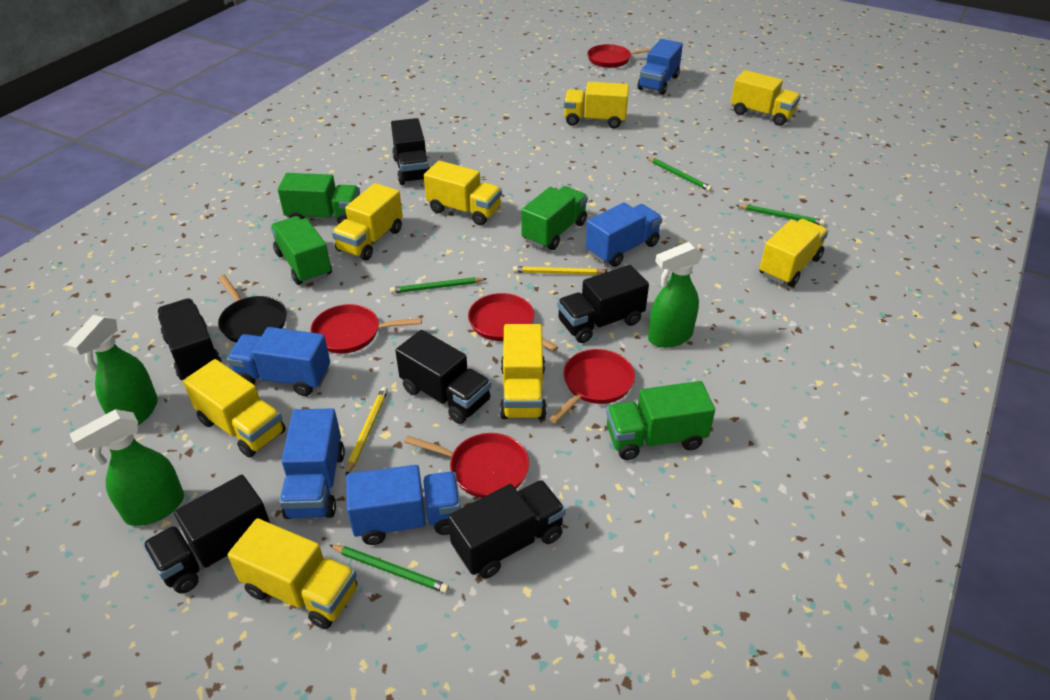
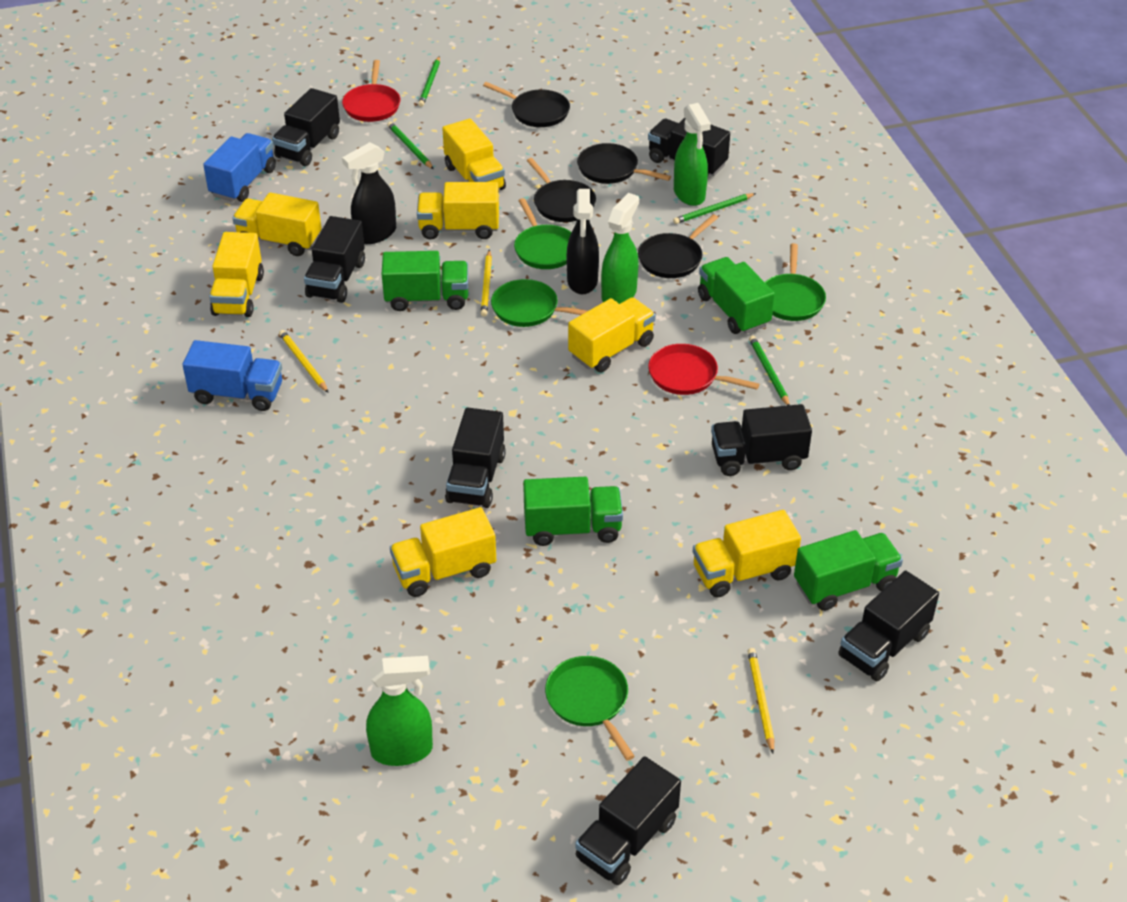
black pan: [218,275,287,343] = 1 -> [483,82,570,127] [527,158,596,222] [577,143,671,184] [638,214,718,278] = 4
black spray bottle: none = 0 -> [342,142,396,244] [566,189,599,294] = 2
black truck: [143,475,270,594] [157,298,222,380] [391,118,430,185] [395,330,491,424] [448,480,566,579] [557,265,649,343] = 6 -> [272,88,340,166] [304,216,365,303] [445,407,506,508] [575,756,681,885] [648,118,730,176] [711,404,812,476] [838,571,939,681] = 7
blue truck: [227,327,330,396] [279,408,345,519] [346,465,461,545] [586,202,663,267] [638,39,683,95] = 5 -> [183,340,282,411] [203,133,276,202] = 2
green pan: none = 0 -> [491,279,587,327] [514,198,572,269] [545,656,635,761] [765,243,826,321] = 4
red pan: [311,304,422,354] [404,433,529,498] [468,293,558,352] [549,349,635,423] [587,44,652,68] = 5 -> [342,60,400,122] [648,344,759,395] = 2
yellow pencil: [346,387,388,476] [513,266,608,275] = 2 -> [279,330,329,393] [481,250,492,317] [747,648,774,753] = 3
yellow truck: [183,359,286,458] [228,518,357,629] [332,183,403,260] [424,161,502,225] [500,324,547,420] [564,82,629,128] [731,70,801,126] [759,219,828,287] = 8 -> [209,232,264,317] [232,192,322,256] [390,507,496,597] [417,182,499,240] [442,118,506,190] [568,297,656,372] [693,510,801,597] = 7

